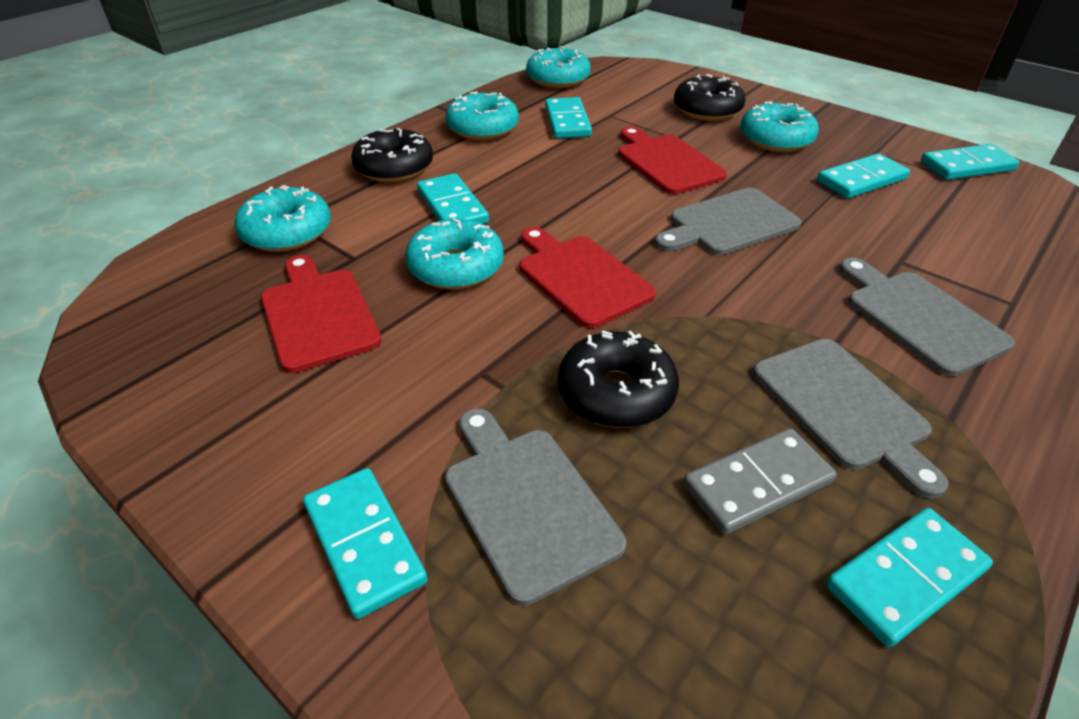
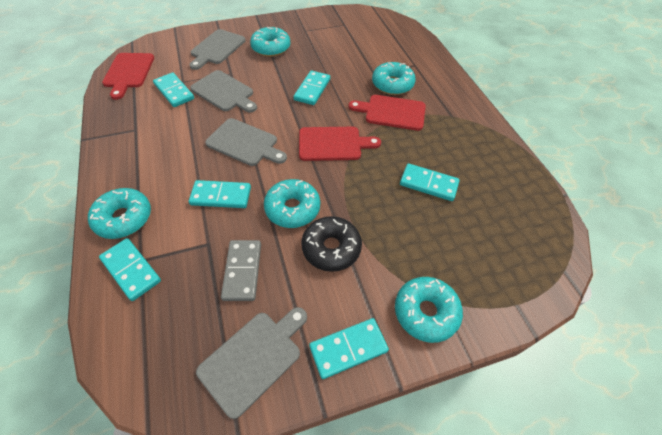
black donut: [351,128,433,182] [558,331,679,428] [674,74,745,121] = 3 -> [301,216,362,272] = 1

